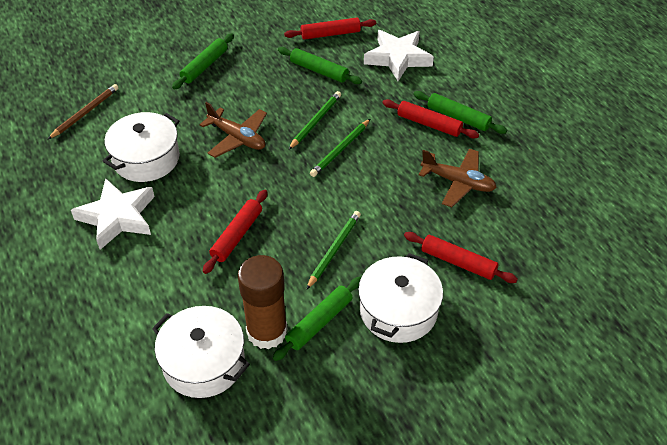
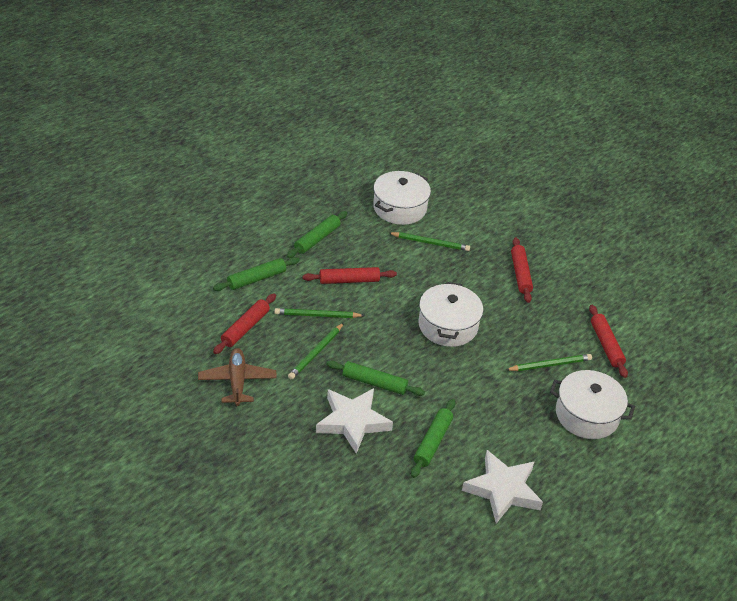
brown glue stick: [238,255,288,349] = 1 -> none = 0
brown pencil: [48,84,119,139] = 1 -> none = 0
brown plane: [199,102,267,158] [419,149,497,207] = 2 -> [198,348,277,406] = 1
green pencil: [289,91,341,149] [306,211,361,290] [310,119,370,177] = 3 -> [275,308,365,318] [288,323,344,380] [389,232,470,251] [506,354,592,371] = 4

